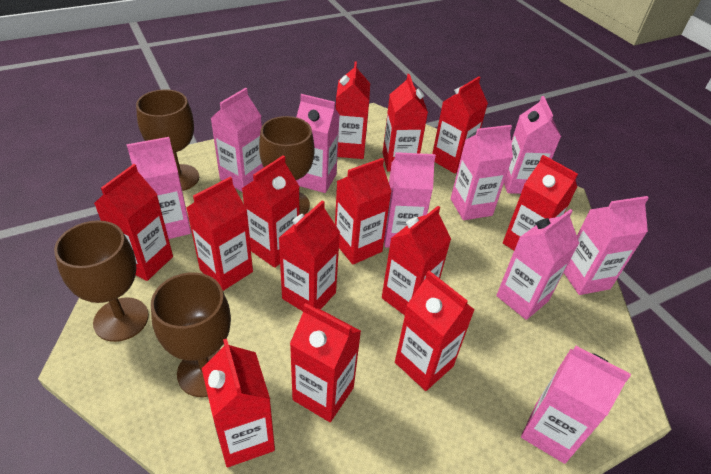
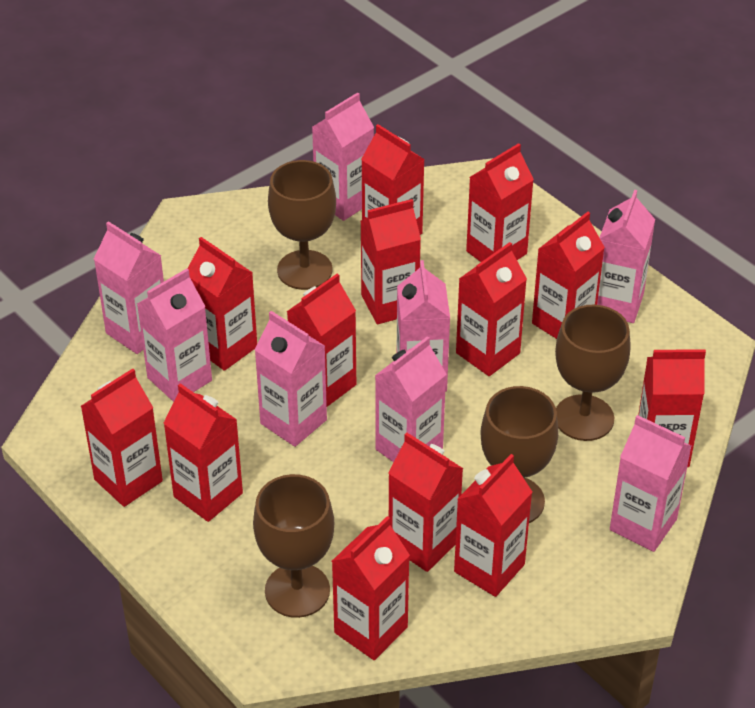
pink carton: [126,137,191,239] [211,88,264,192] [296,94,340,193] [384,152,436,248] [451,125,513,220] [496,209,579,320] [504,96,561,194] [521,346,631,464] [564,196,649,295] = 9 -> [94,221,164,354] [137,269,212,402] [254,311,327,447] [312,92,374,221] [375,336,446,462] [397,260,450,392] [597,190,655,323] [610,415,692,552] = 8

